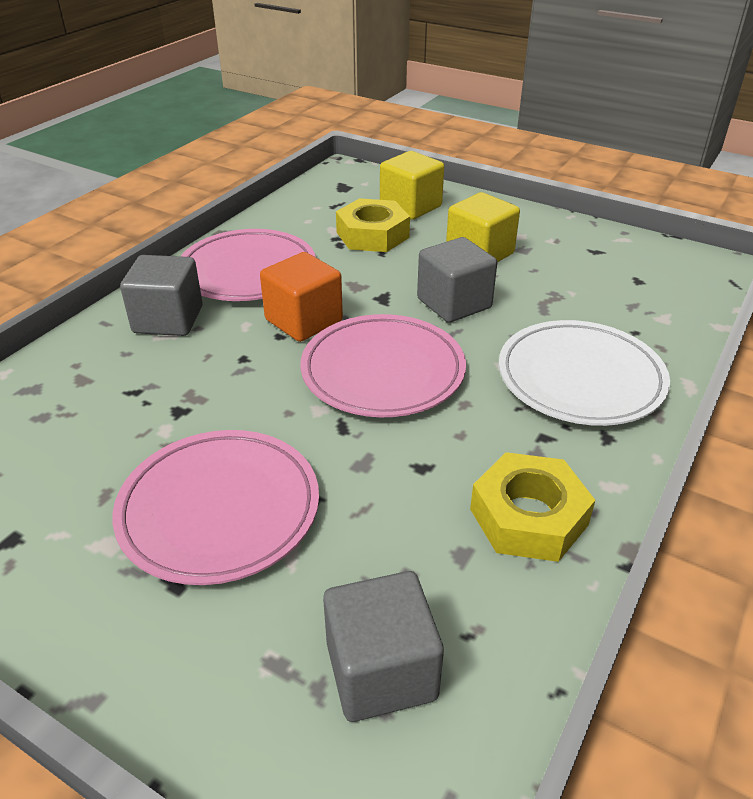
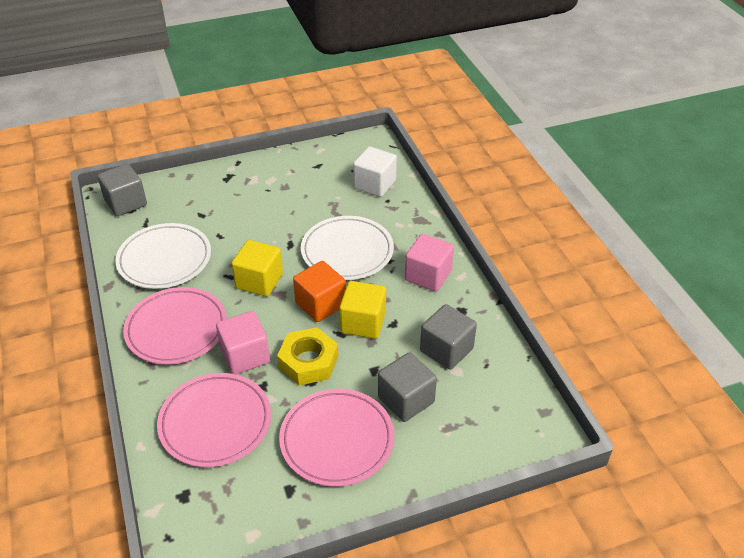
pink cube: none = 0 -> [216,311,270,374] [405,234,454,292] = 2
white cube: none = 0 -> [353,146,397,197] = 1
white plate: [499,320,670,426] = 1 -> [115,223,211,289] [301,216,394,280] = 2
yellow nut: [336,198,410,252] [470,452,595,562] = 2 -> [277,327,338,385] = 1

